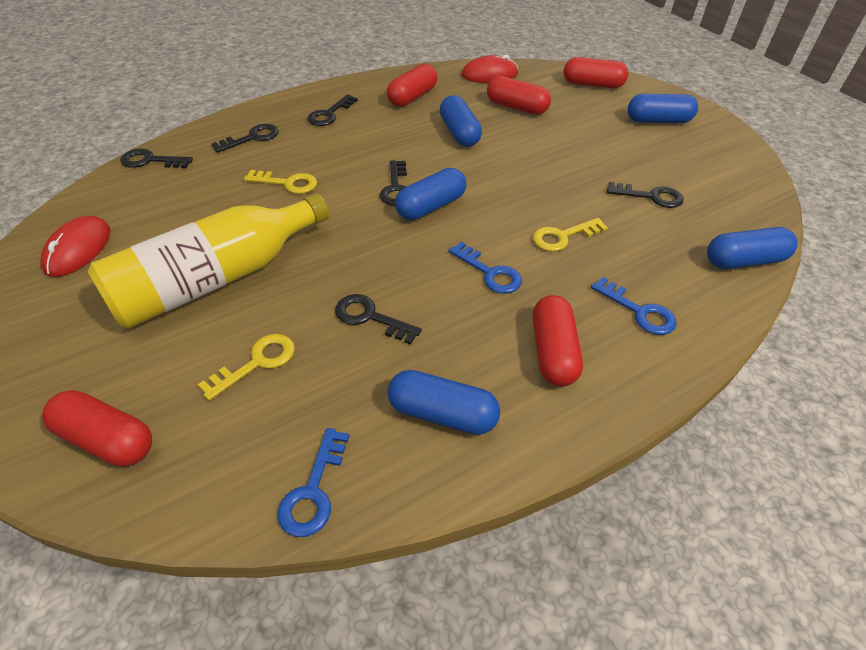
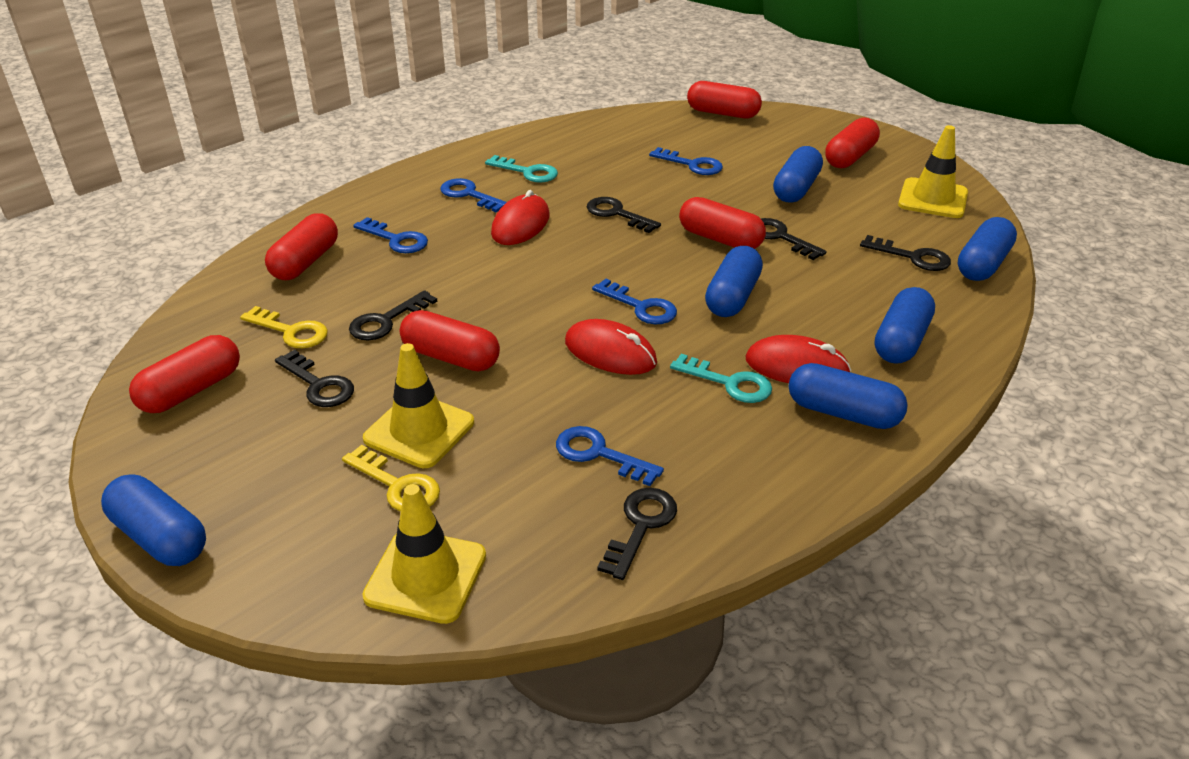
blue capsule: [387,370,500,435] [395,168,466,220] [440,95,482,147] [627,94,698,123] [707,227,798,269] = 5 -> [101,475,206,566] [705,246,763,317] [773,146,823,203] [789,363,908,429] [875,287,935,364] [958,217,1017,281] = 6
blue key: [278,428,350,537] [448,241,522,294] [591,277,677,335] = 3 -> [353,217,428,253] [440,178,507,213] [556,426,664,486] [592,279,677,324] [649,147,723,175] = 5
red capsule: [42,390,152,466] [387,63,437,107] [487,76,551,115] [533,295,583,386] [563,57,629,88] = 5 -> [129,335,240,413] [265,213,338,280] [400,310,500,372] [679,197,766,249] [687,81,762,118] [825,117,880,168] = 6
red mouse: [41,216,110,277] [462,55,518,83] = 2 -> [491,190,550,245] [565,319,657,375] [746,335,851,383] = 3
turquoise key: none = 0 -> [485,155,558,183] [670,354,772,403] = 2
yellow bottle: [88,193,329,328] = 1 -> none = 0
yellow key: [197,334,295,401] [244,170,317,194] [533,218,608,252] = 3 -> [240,306,328,348] [342,445,440,512] = 2
yellow traffic cone: none = 0 -> [362,484,486,624] [363,343,474,468] [898,125,968,218] = 3

